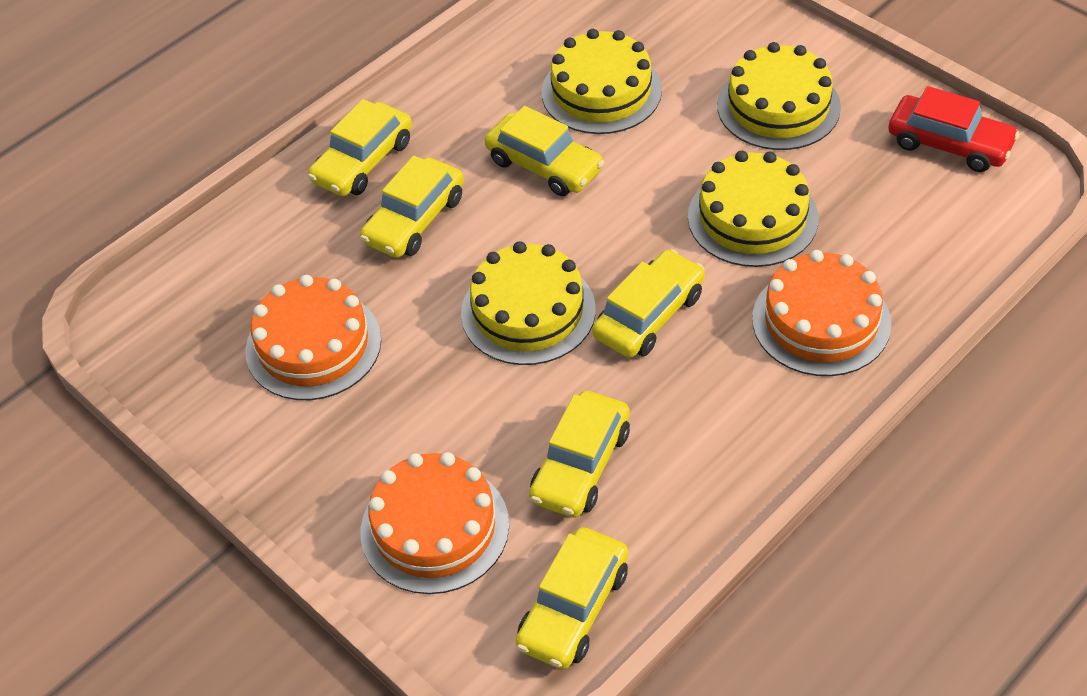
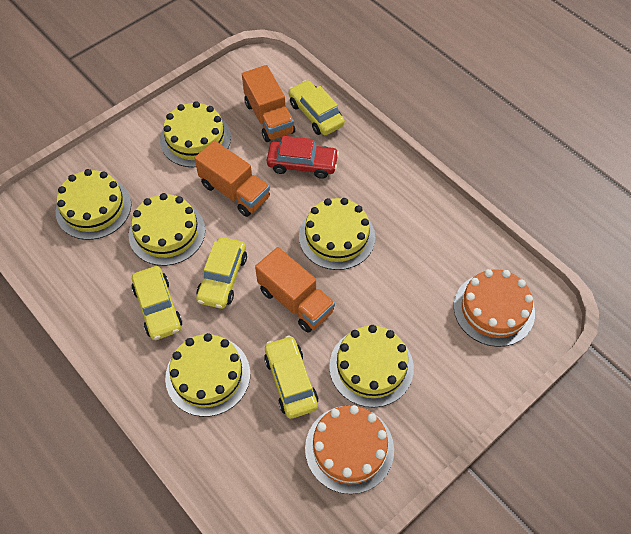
orange cake: [245,275,381,400] [361,452,509,594] [752,250,891,376] = 3 -> [305,405,394,494] [454,269,535,347] = 2
orange truck: none = 0 -> [194,140,270,217] [242,65,295,142] [255,247,335,333] = 3
yellow cake: [461,241,596,365] [542,29,662,134] [688,151,818,267] [717,42,841,150] = 4 -> [56,169,131,240] [129,193,205,266] [160,101,231,167] [165,333,250,417] [299,198,375,270] [329,325,414,408] = 6
yellow car: [308,99,412,196] [360,156,464,258] [485,106,604,196] [516,527,628,669] [529,391,630,518] [592,249,705,358] = 6 -> [132,266,182,340] [196,237,247,309] [264,335,318,419] [289,80,345,135] = 4

